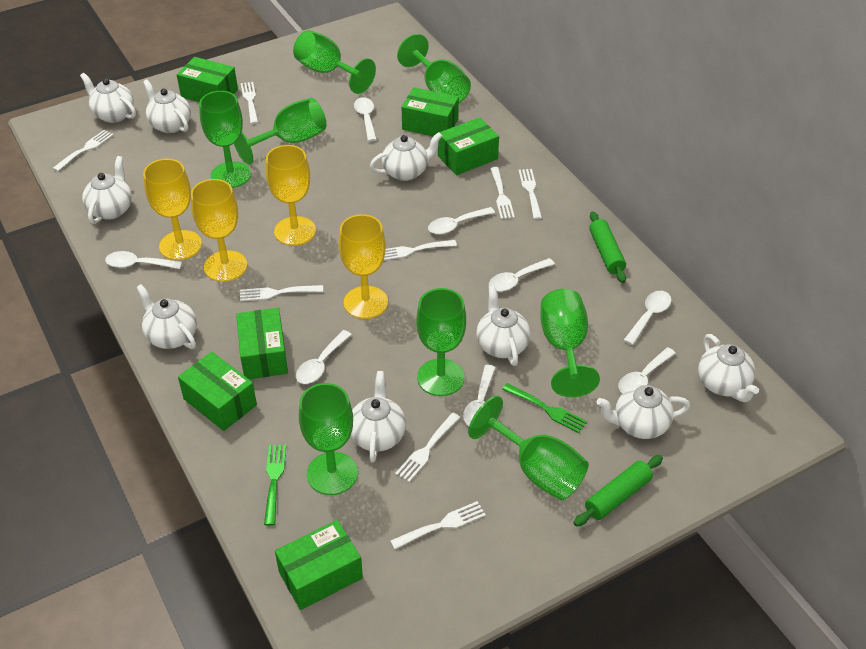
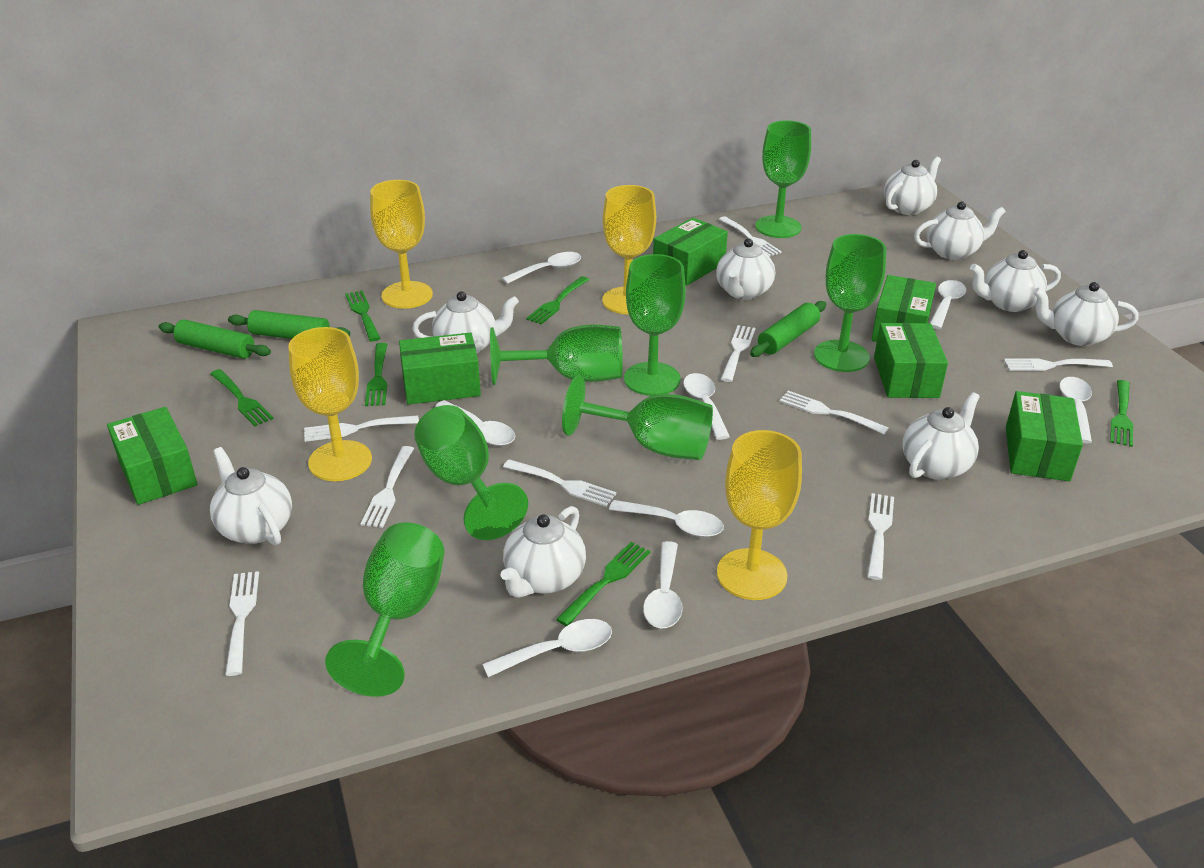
green fork: [264,445,286,526] [502,383,587,433] = 2 -> [210,369,274,426] [345,291,381,341] [365,343,387,406] [526,276,589,325] [556,542,650,626] [1110,380,1133,447] = 6
green goblet: [199,91,251,188] [234,98,327,165] [293,30,376,94] [299,383,358,495] [397,34,471,103] [416,288,466,396] [468,396,589,500] [541,289,600,398] = 8 -> [325,522,445,697] [414,405,528,540] [490,324,623,385] [562,375,713,460] [624,254,686,396] [755,120,811,238] [814,234,886,372] = 7
green rolling pin: [574,455,663,527] [589,211,626,283] = 2 -> [158,319,271,359] [228,310,350,339] [750,301,826,357] = 3
white fork: [52,130,114,172] [240,285,323,301] [241,82,258,124] [384,240,457,260] [390,501,486,549] [395,413,460,482] [490,167,515,219] [518,169,542,220] = 8 -> [225,571,259,676] [304,415,419,442] [361,446,414,528] [503,459,616,507] [718,216,782,257] [721,325,755,382] [779,391,889,434] [867,493,894,580] [1004,359,1113,371] = 9

